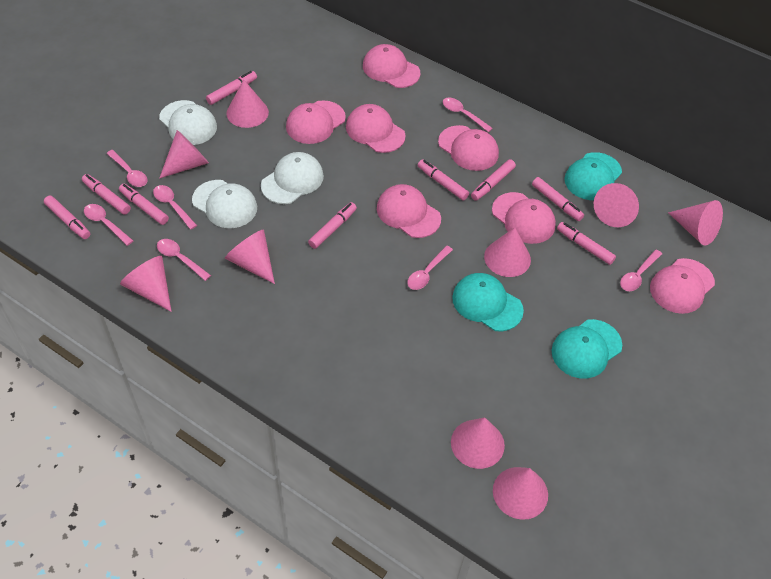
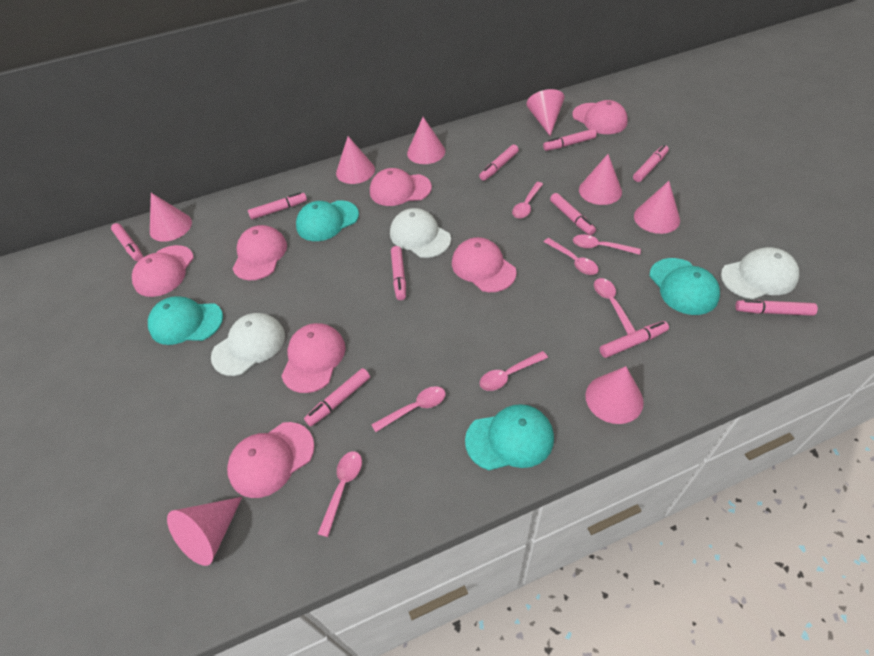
pink cone: [120,256,172,312] [159,130,209,179] [225,230,275,284] [226,79,269,128] [451,417,505,469] [484,227,531,277] [493,467,548,520] [594,183,639,227] [668,200,723,246] = 9 -> [150,193,192,242] [167,497,242,566] [336,136,375,184] [407,117,445,164] [526,89,564,136] [579,154,622,205] [585,366,644,424] [634,181,680,234] = 8
pink marker: [44,196,90,239] [82,174,131,215] [119,184,169,225] [206,71,257,105] [308,202,357,249] [418,159,469,201] [471,159,516,201] [532,177,584,221] [557,222,616,265] = 9 -> [111,223,143,261] [248,192,307,219] [304,368,370,426] [391,246,406,300] [479,144,519,181] [543,129,597,151] [550,193,596,235] [600,321,669,358] [633,145,669,182] [735,300,818,316] = 10
turquoise cap: [452,273,524,331] [552,319,622,378] [565,152,622,200] = 3 -> [148,296,223,345] [296,200,359,241] [465,404,554,470] [650,258,720,315] = 4

